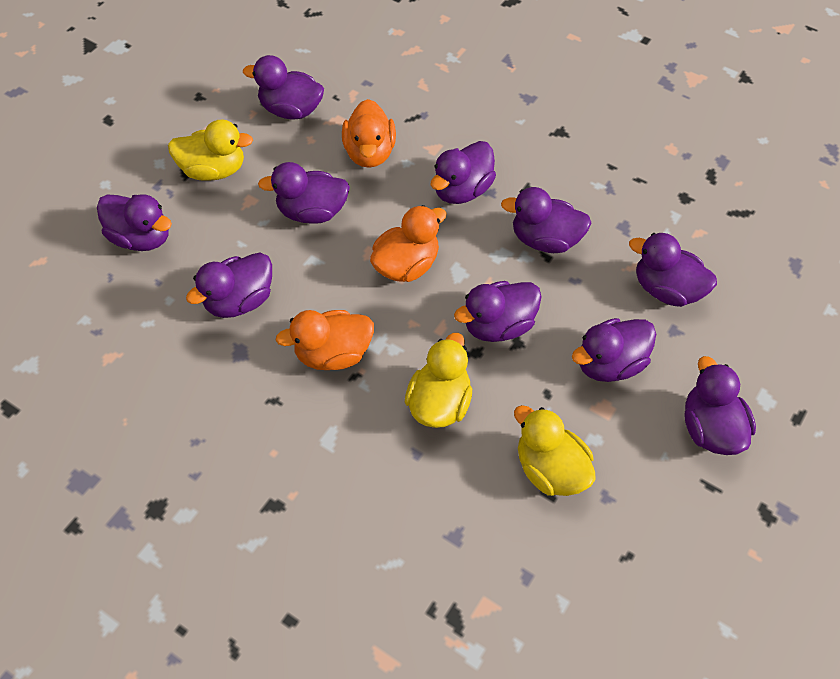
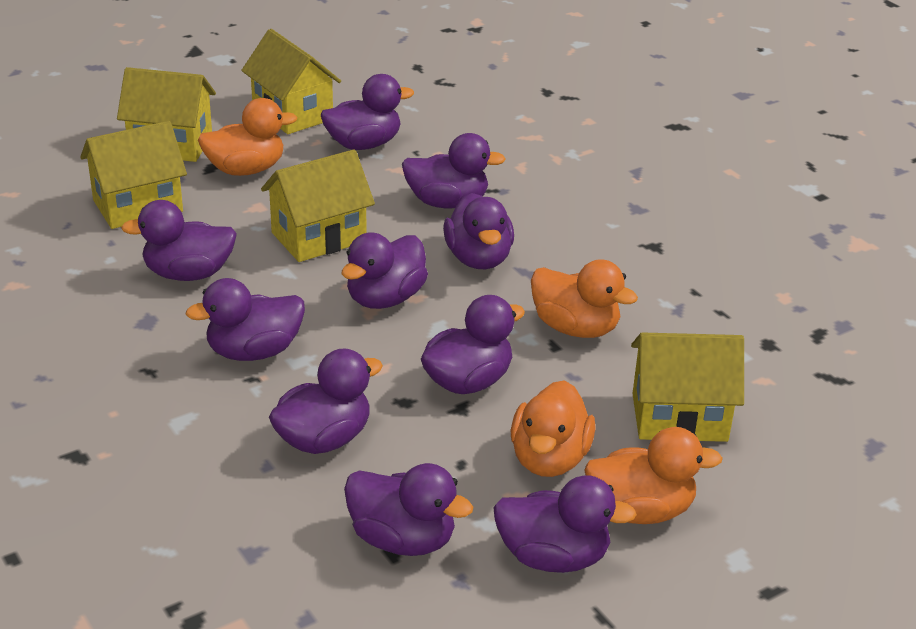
orange duck: [276,310,374,370] [342,99,396,168] [370,205,447,282] = 3 -> [198,98,298,176] [511,380,596,477] [531,259,638,338] [584,427,723,524] = 4
yellow duck: [168,120,253,181] [405,333,472,428] [514,405,596,496] = 3 -> none = 0
yellow house: none = 0 -> [80,121,187,229] [117,67,216,162] [241,29,341,134] [261,149,375,262] [631,332,744,442] = 5

